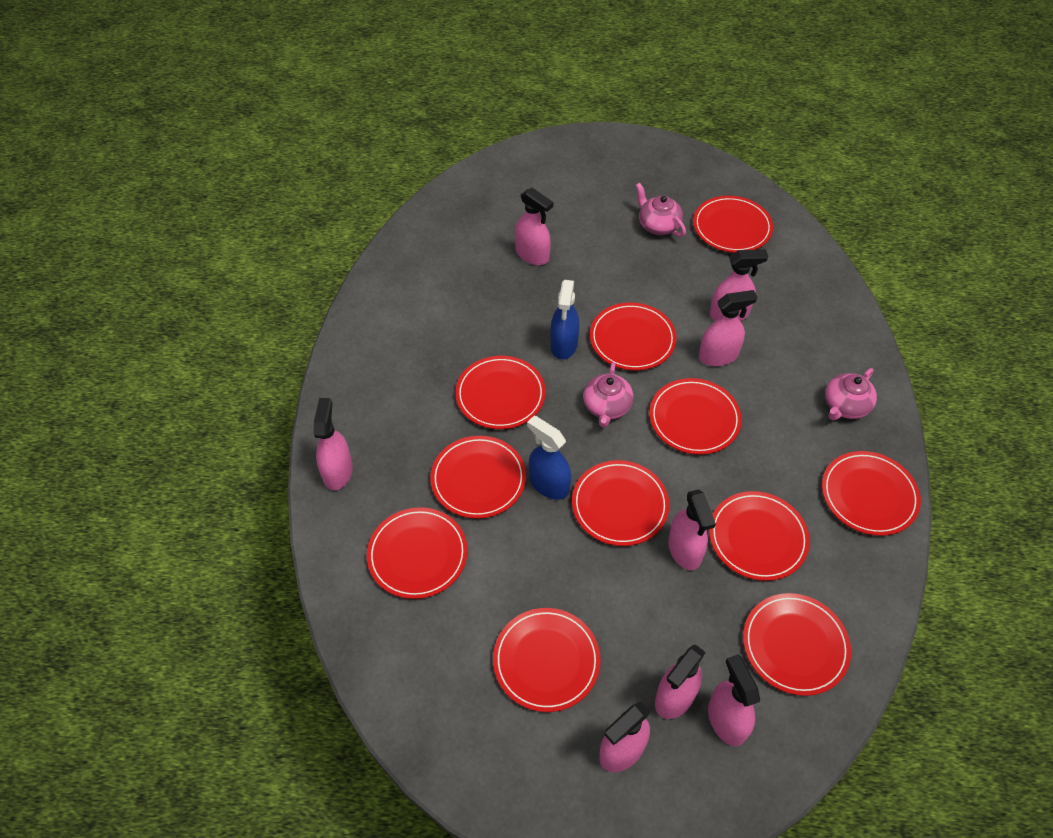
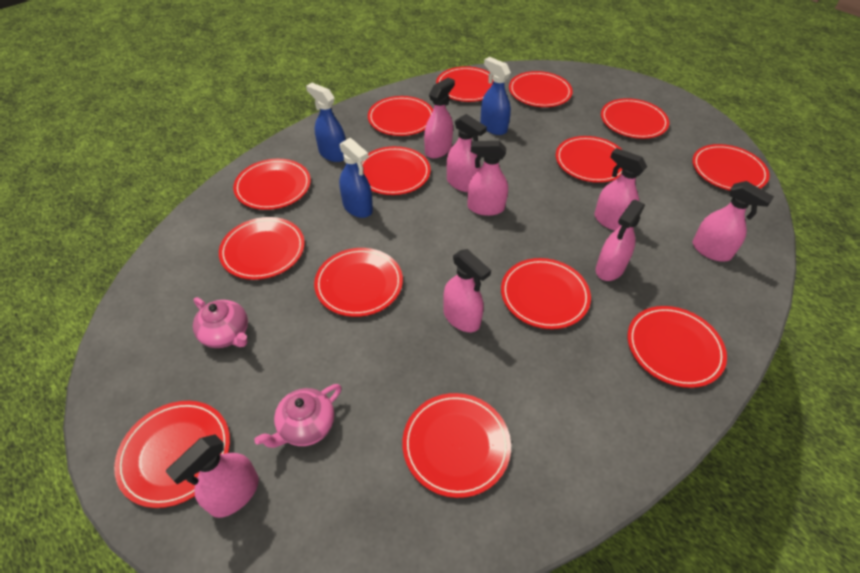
blue spray bottle: [527,416,571,500] [550,280,580,359] = 2 -> [306,83,346,162] [339,138,373,218] [480,57,511,135] = 3
pink teapot: [583,362,633,428] [635,183,686,237] [825,368,877,420] = 3 -> [193,297,248,348] [254,384,341,448] = 2
red plate: [367,507,468,599] [430,436,526,519] [455,356,546,429] [493,608,601,712] [572,460,669,546] [590,303,676,370] [649,378,742,455] [693,196,773,253] [709,491,810,581] [743,593,851,696] [822,451,921,536] = 11 -> [114,401,230,508] [219,217,305,280] [233,159,311,210] [314,248,403,317] [362,146,431,195] [368,96,433,136] [402,393,511,498] [436,66,493,102] [501,258,591,329] [509,71,573,107] [556,136,622,183] [601,98,669,139] [628,306,727,388] [692,144,770,191] = 14

